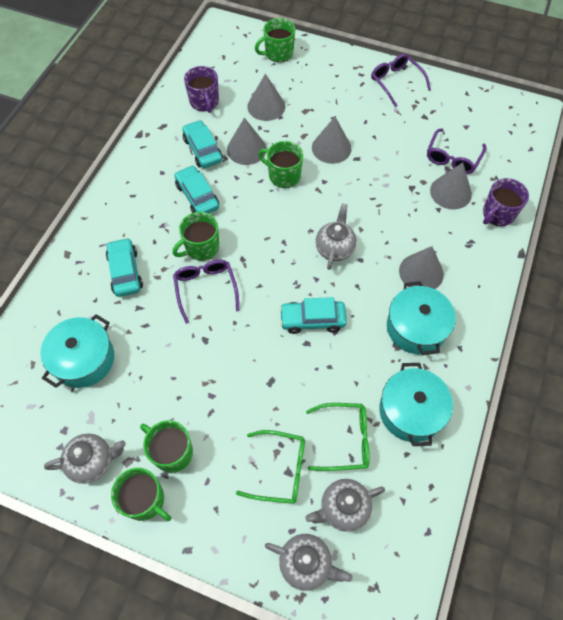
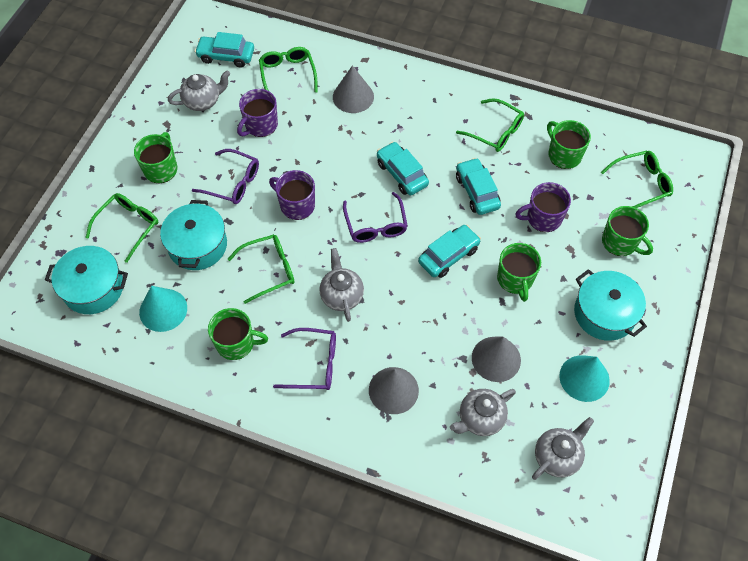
green glasses: [236,430,305,504] [306,403,370,471] = 2 -> [85,193,158,263] [228,234,295,304] [259,47,318,92] [456,98,524,152] [601,150,673,208] = 5
grey cone: [227,118,266,165] [247,73,285,121] [312,117,352,164] [399,246,444,289] [430,163,472,209] = 5 -> [333,66,374,113] [369,367,419,414] [472,337,521,382] = 3
purple mug: [184,66,219,113] [483,178,529,226] = 2 -> [237,89,278,137] [269,170,315,220] [516,182,571,232] = 3
turquoise cone: none = 0 -> [139,286,187,332] [559,355,610,402] = 2

